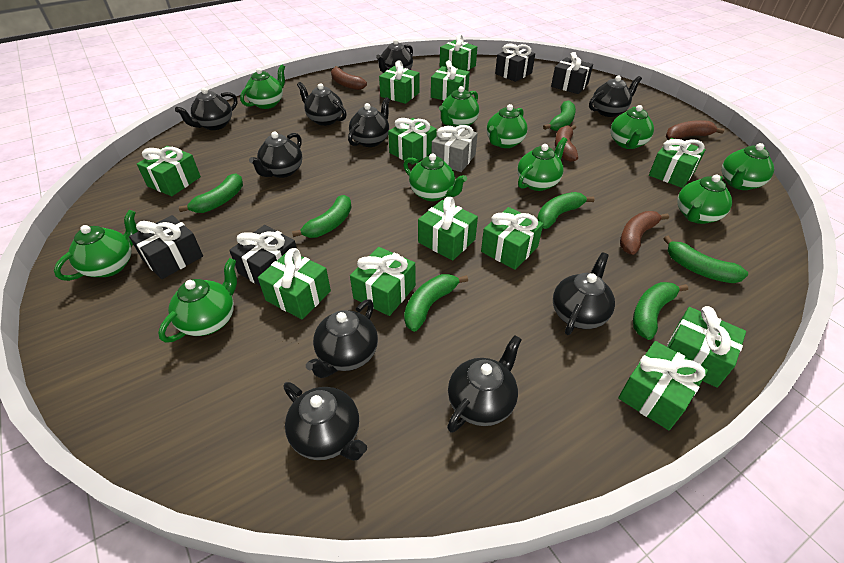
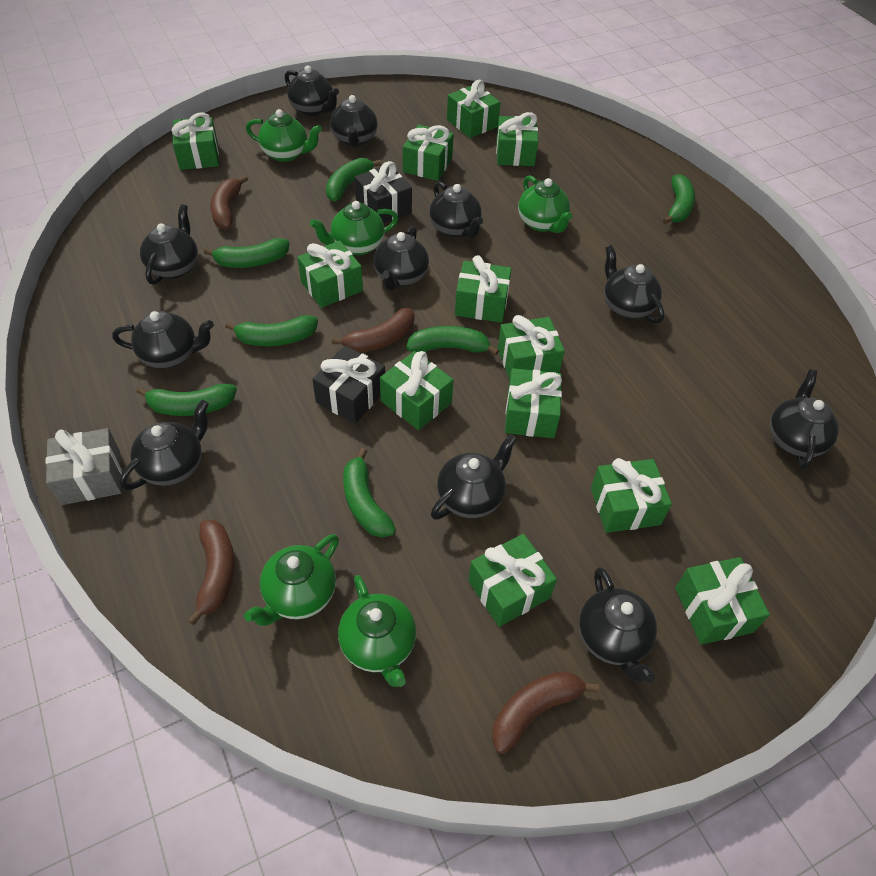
black gift: [129,215,203,279] [229,225,297,286] [495,43,535,82] [551,52,593,94] = 4 -> [312,346,385,424] [355,161,412,223] = 2
black teapot: [175,88,237,130] [249,132,302,178] [284,382,367,461] [297,82,347,126] [306,299,378,378] [348,97,390,147] [376,39,413,73] [447,335,522,432] [553,252,615,335] [589,75,642,117] = 10 -> [112,311,214,369] [119,400,209,490] [140,204,198,285] [285,65,339,117] [330,94,378,147] [374,226,429,291] [429,181,483,238] [431,434,517,520] [579,567,657,682] [604,245,664,324] [770,370,839,469] = 11
green teapot: [54,210,138,281] [158,258,237,343] [240,64,285,109] [403,153,467,201] [439,86,479,127] [487,104,528,148] [517,137,567,191] [610,105,654,149] [677,175,732,224] [722,143,774,190] = 10 -> [244,534,339,626] [246,109,322,162] [310,201,398,255] [338,575,416,687] [518,175,573,233] = 5

